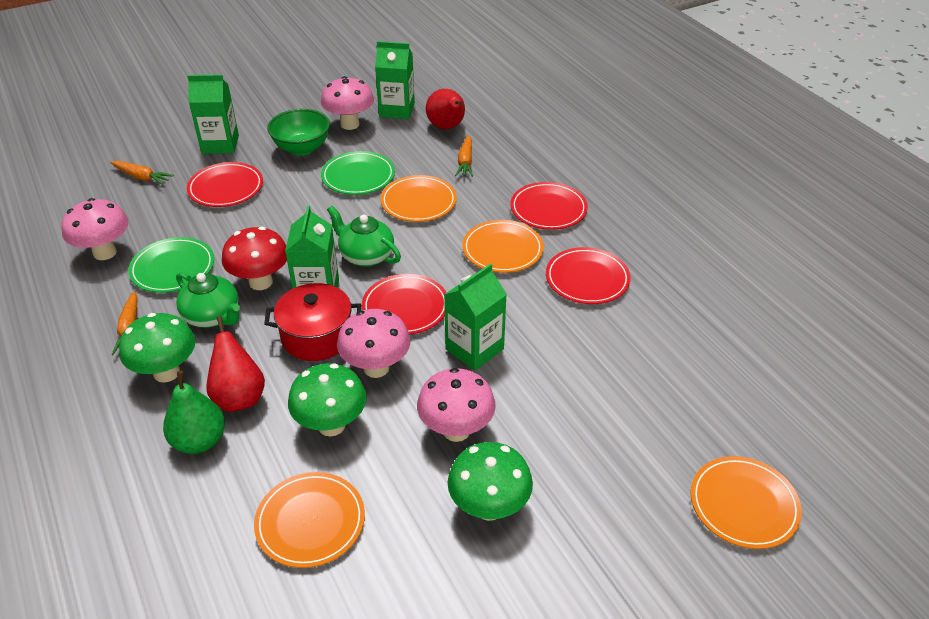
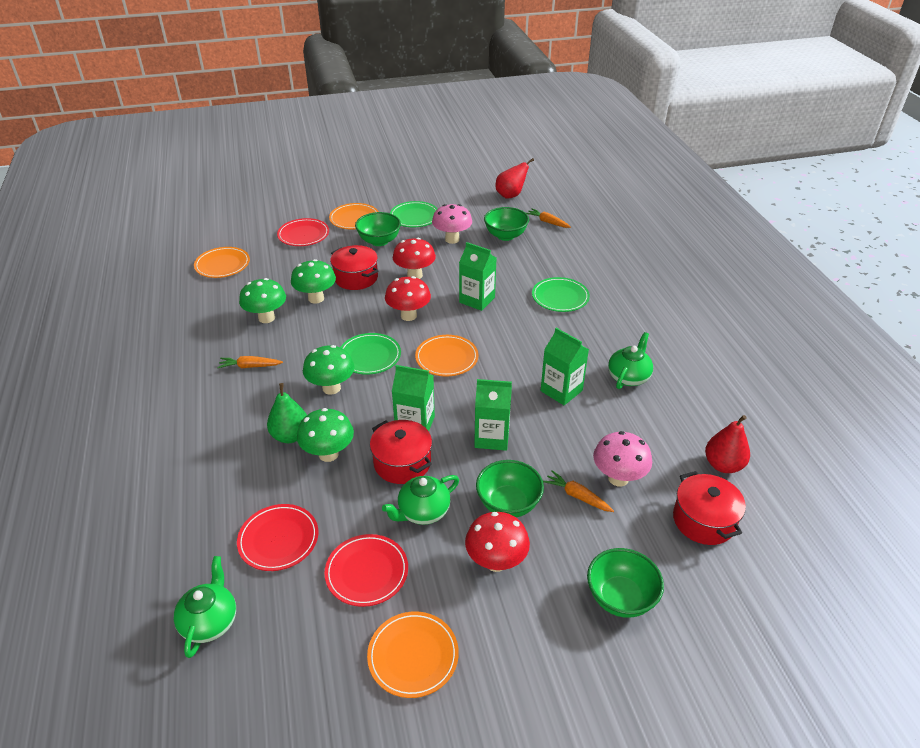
green bowl: [267,109,330,156] = 1 -> [355,212,401,246] [476,460,544,517] [484,207,529,241] [587,548,664,618] = 4
green mushroom: [119,313,196,382] [288,363,367,436] [448,442,533,521] = 3 -> [239,278,286,323] [291,259,336,304] [297,408,354,462] [303,345,355,395] = 4
green plate: [128,237,214,293] [321,151,395,195] = 2 -> [340,333,401,375] [390,201,438,227] [532,277,590,312] = 3
green teapot: [176,272,240,328] [327,206,401,267] = 2 -> [174,556,236,658] [382,475,459,525] [608,332,653,389] = 3
pink mushroom: [61,198,129,260] [321,76,374,130] [337,309,411,378] [417,368,496,442] = 4 -> [432,204,472,244] [593,431,652,486] = 2
red mushroom: [222,227,287,290] = 1 -> [385,276,431,321] [393,238,436,279] [465,512,530,572] = 3
red plate: [187,162,263,207] [362,274,447,335] [510,182,588,230] [546,247,631,304] = 4 -> [237,504,318,571] [277,218,329,246] [324,534,408,607] = 3
red pot: [264,283,361,361] = 1 -> [330,245,378,290] [370,420,432,484] [673,471,746,545] = 3

